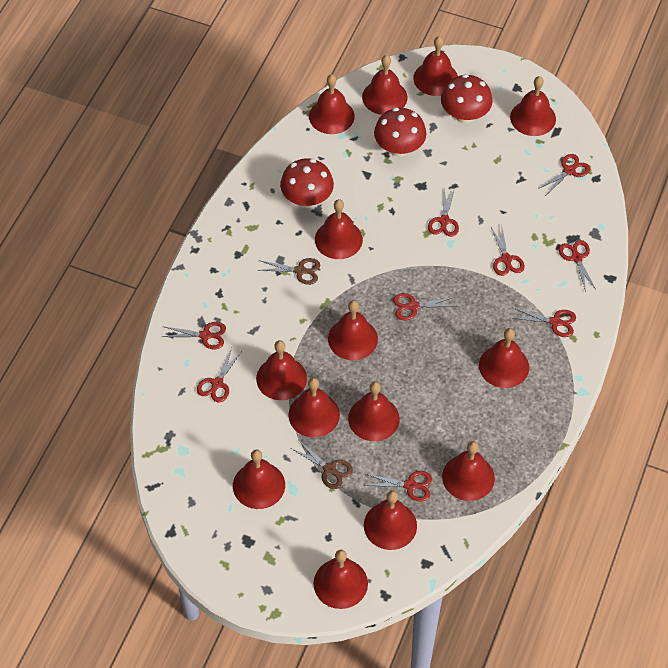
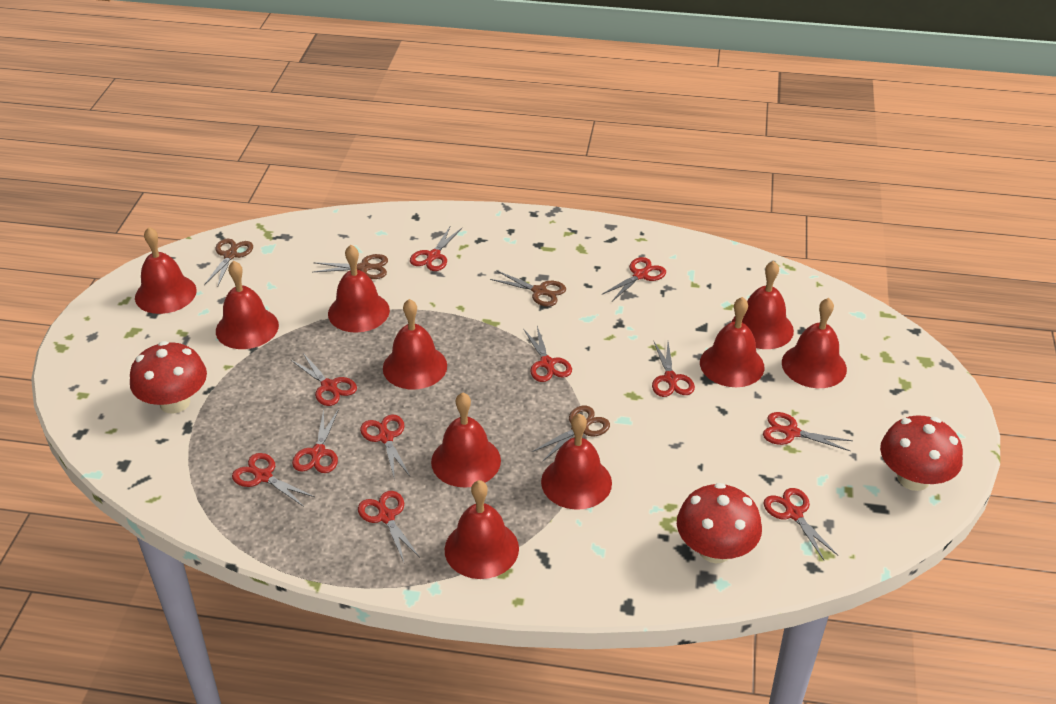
brown scissors: [259,258,320,285] [292,441,353,489] = 2 -> [204,239,253,286] [313,254,388,279] [490,271,566,307] [532,406,610,461] = 4
red bell: [233,449,285,509] [256,340,307,400] [288,378,340,438] [309,74,355,134] [313,550,368,609] [315,199,363,259] [328,300,378,360] [348,381,400,441] [362,55,407,115] [364,490,417,550] [413,36,458,96] [442,441,495,501] [479,328,529,388] [510,76,556,136] = 14 -> [135,227,197,314] [216,261,279,349] [328,245,390,333] [383,299,447,389] [431,392,501,488] [445,480,519,579] [541,414,612,510] [700,297,765,387] [732,261,794,349] [782,298,847,388] = 10
red scissors: [162,322,226,349] [197,348,242,402] [364,471,432,502] [393,293,455,320] [428,189,459,237] [491,224,525,276] [513,308,576,337] [538,154,590,195] [559,240,596,292] = 9 -> [232,453,315,507] [291,353,357,406] [292,409,339,473] [358,491,420,562] [360,414,410,477] [410,225,462,271] [523,326,572,382] [601,257,666,301] [652,342,695,397] [763,412,853,451] [763,488,838,560] = 11

